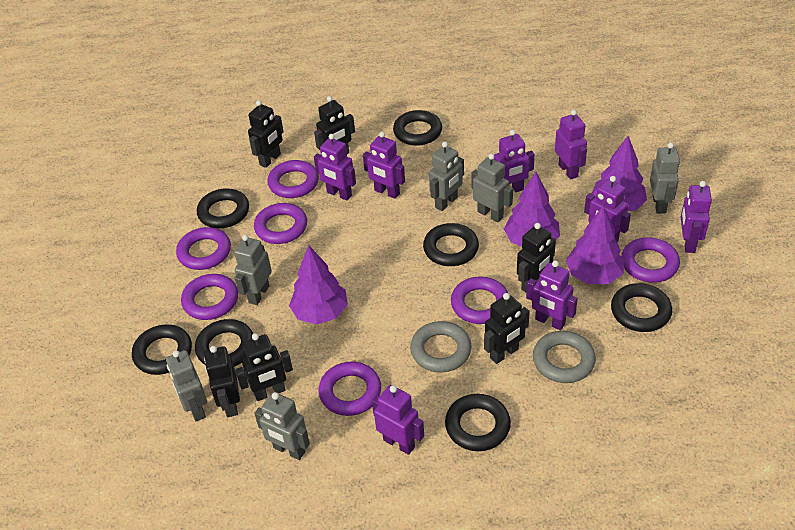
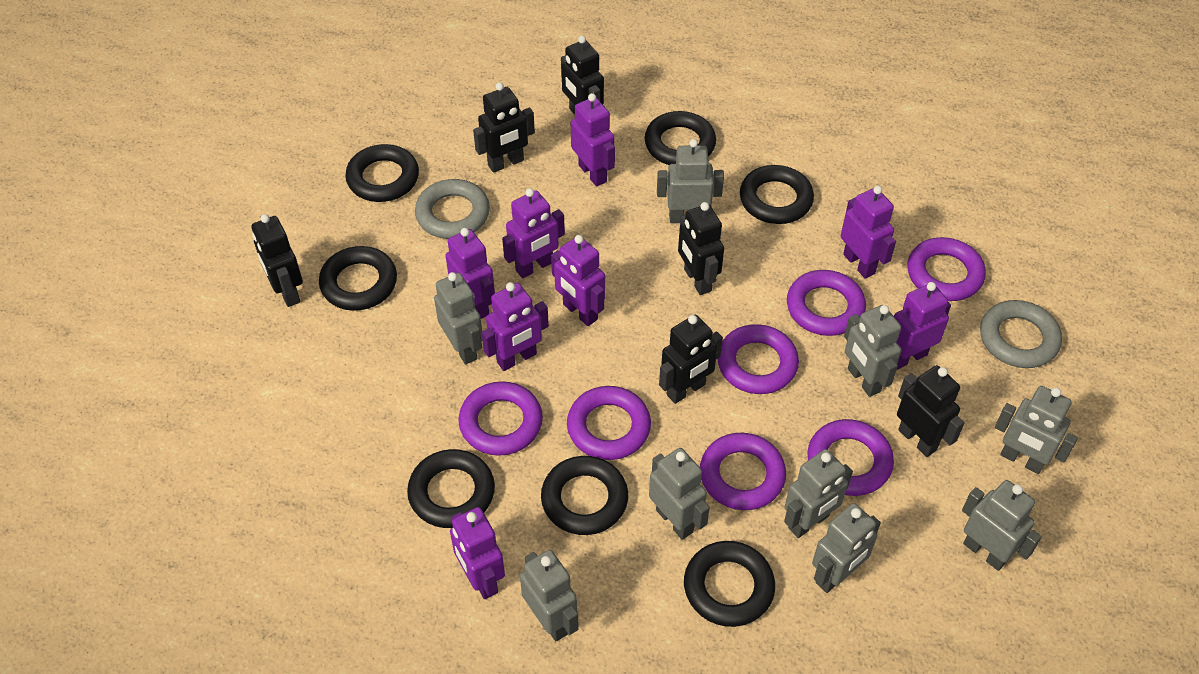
grey robot: [166,350,207,421] [234,235,272,305] [254,392,310,460] [429,142,464,211] [472,154,513,222] [650,142,680,214] = 6 -> [434,272,483,364] [520,550,579,641] [649,448,710,540] [657,139,724,223] [784,449,853,538] [812,503,881,593] [844,305,901,397] [962,480,1042,571] [995,386,1078,474] = 9
purple tree: [289,245,348,325] [504,172,560,247] [566,205,624,284] [592,136,647,211] = 4 -> none = 0

